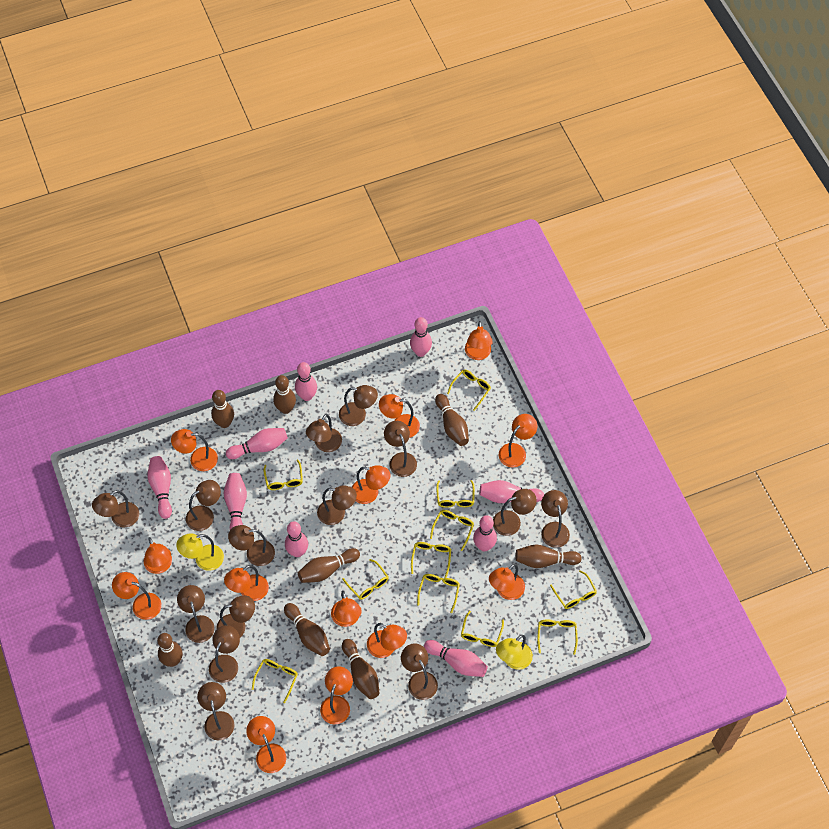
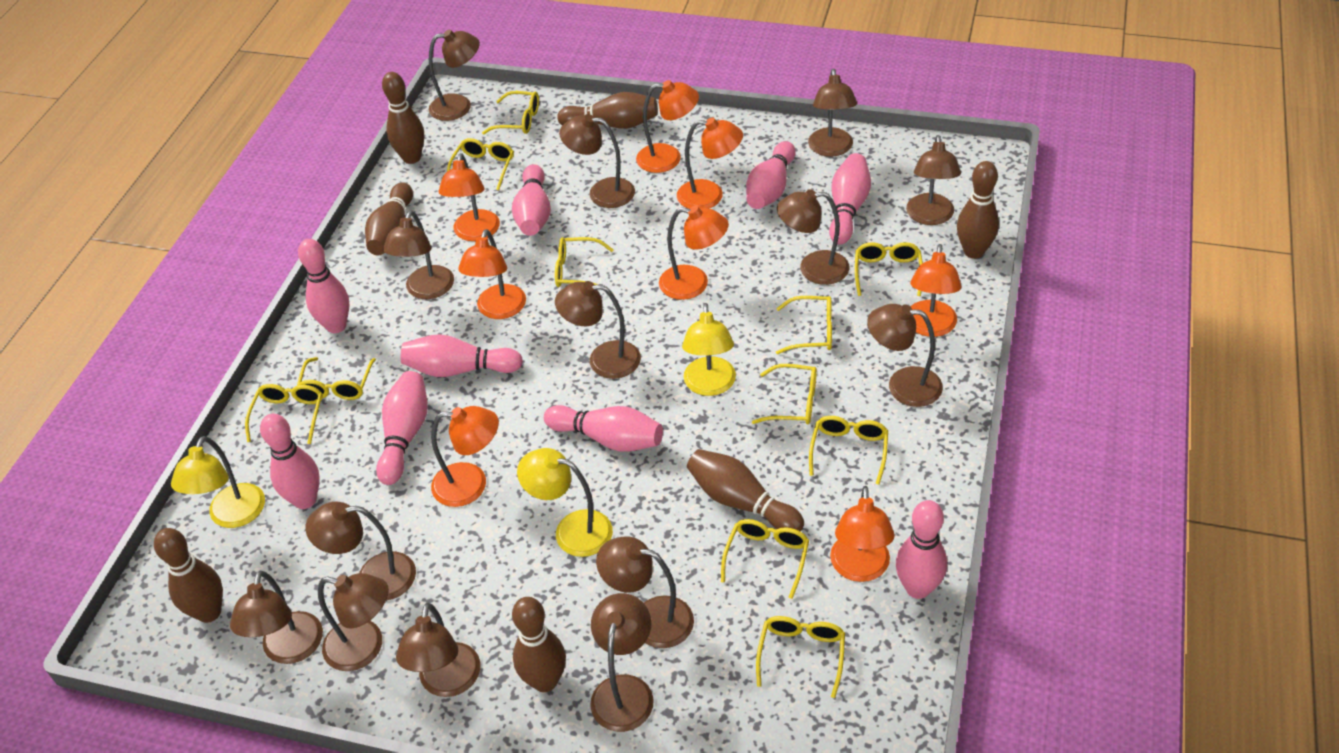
brown bowling pin: [157,633,183,667] [211,390,234,428] [273,375,296,414] [284,603,330,656] [298,548,360,583] [342,639,380,699] [435,394,469,446] [515,544,582,568] = 8 -> [154,528,223,623] [365,183,413,255] [382,72,424,164] [512,597,566,692] [557,92,658,129] [687,449,804,532] [957,161,999,259] = 7
orange lamp: [112,572,161,620] [144,537,172,574] [171,429,218,471] [224,565,269,601] [246,716,286,773] [320,666,353,724] [331,591,362,627] [352,465,390,504] [367,623,407,658] [379,394,420,438] [465,321,493,360] [489,564,525,600] [499,414,538,468] = 13 -> [431,406,499,507] [438,153,500,241] [458,229,526,319] [636,80,699,173] [659,206,729,300] [677,117,743,209] [830,486,895,582] [910,244,962,337] = 8
yellow lamp: [176,533,224,571] [496,635,533,670] = 2 -> [171,436,265,528] [517,448,613,557] [682,303,736,396] = 3

